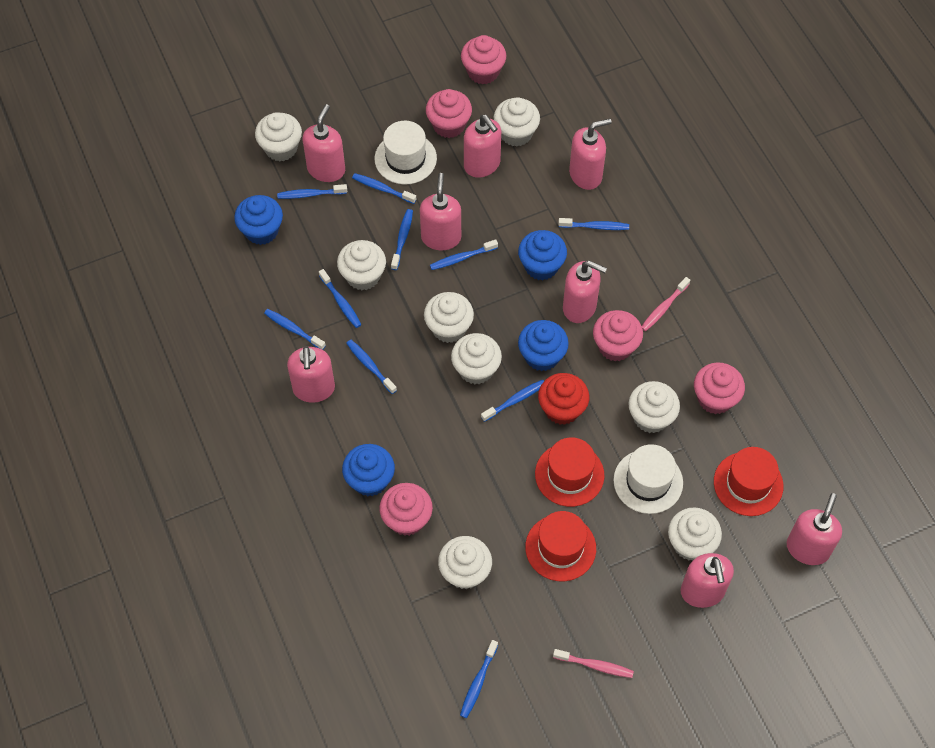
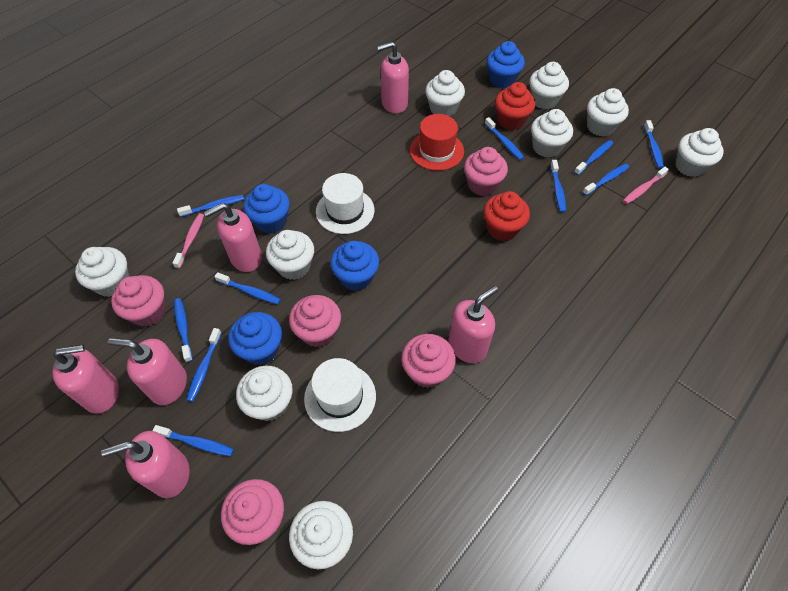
pink soap dispenser: [287,346,335,403] [303,104,345,182] [420,173,461,250] [464,115,501,178] [563,261,607,323] [569,119,612,190] [681,553,734,608] [787,493,842,565] = 8 -> [53,344,119,414] [101,431,189,498] [108,338,187,405] [204,203,262,272] [377,42,409,114] [448,286,498,363] = 6
red cupcake: [538,373,589,425] = 1 -> [484,191,530,241] [495,82,535,130] = 2
red hat: [525,511,596,581] [535,437,604,507] [714,447,783,516] = 3 -> [410,114,464,171] = 1
white cupcake: [255,112,302,162] [337,240,386,290] [424,292,474,343] [438,536,492,590] [451,333,502,384] [494,97,540,147] [628,381,680,433] [668,507,722,561] = 8 -> [75,247,129,297] [236,366,293,421] [266,230,314,280] [289,501,353,569] [425,70,465,116] [529,62,569,109] [531,109,573,158] [587,88,629,137] [675,128,724,177] = 9

